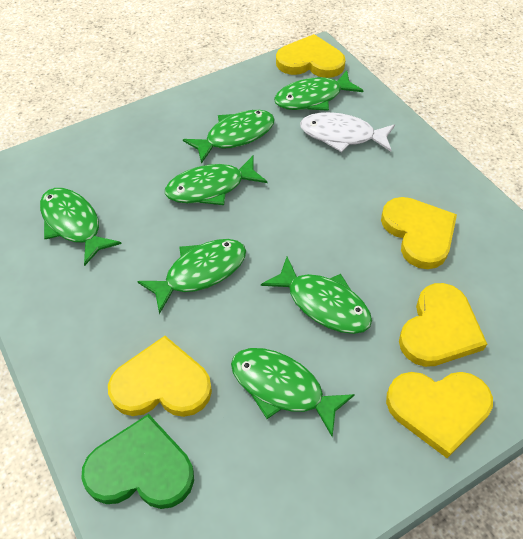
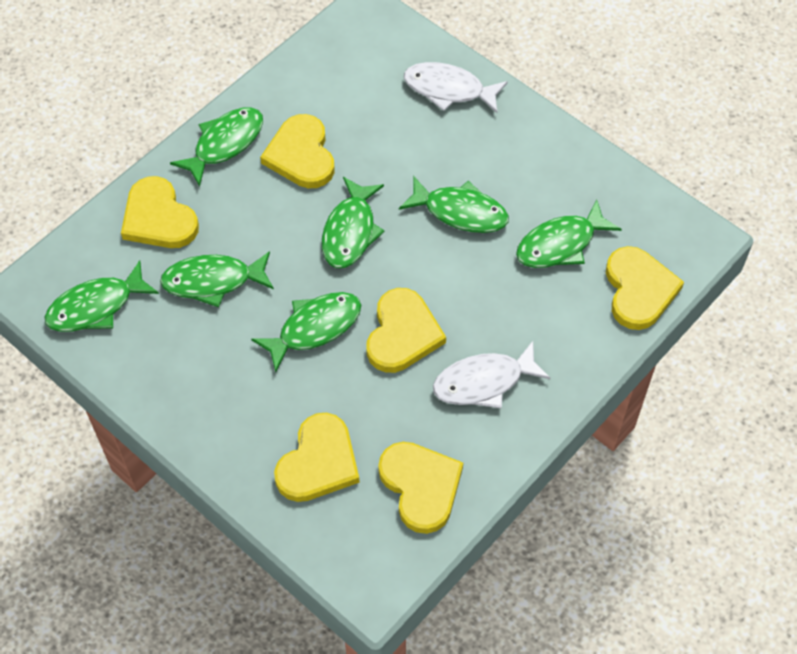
green heart: [81,414,194,509] = 1 -> none = 0
white fish: [300,112,395,152] = 1 -> [404,62,508,113] [433,341,550,409] = 2
yellow heart: [108,336,212,417] [276,34,346,78] [381,197,457,269] [386,372,493,458] [399,283,487,367] = 5 -> [121,176,199,248] [260,114,334,188] [274,413,360,502] [366,288,446,373] [378,442,463,534] [606,246,684,330] = 6

